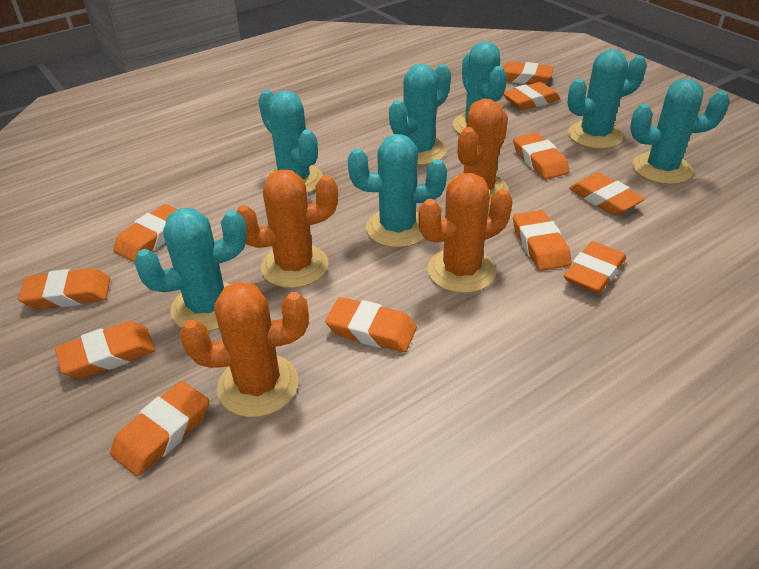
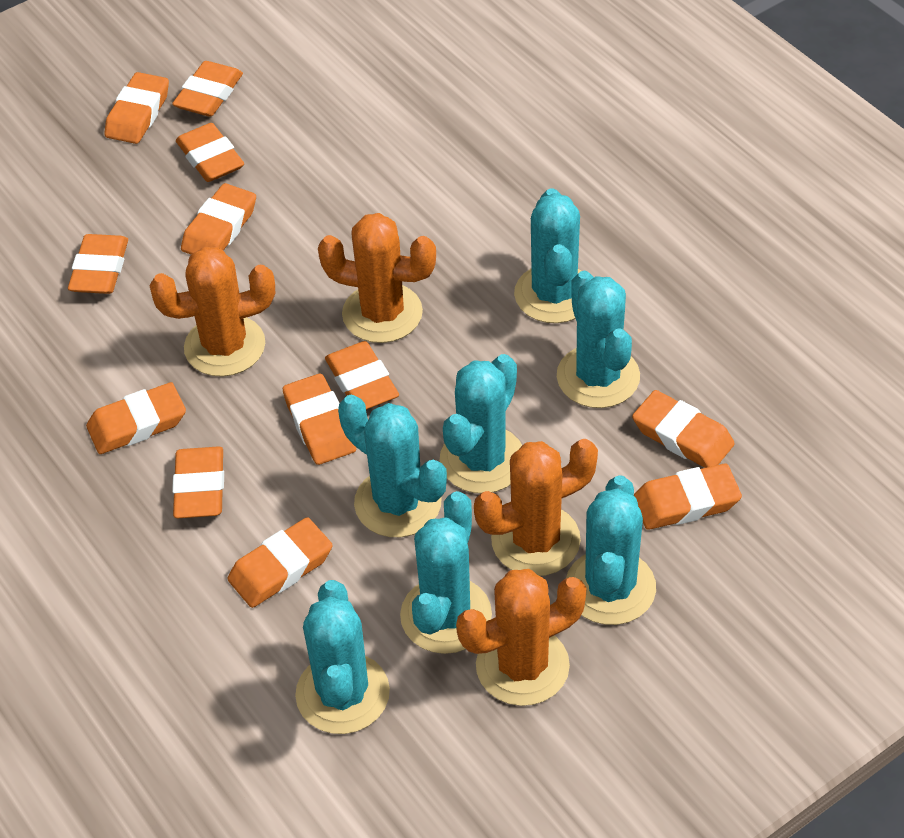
orange eraser: [18,268,110,309] [55,321,156,379] [110,381,209,477] [113,204,178,262] [325,297,417,352] [503,61,554,84] [503,82,561,110] [513,132,570,180] [513,210,571,271] [564,241,626,294] [569,173,645,215] = 11 -> [68,234,128,294] [86,382,186,454] [104,72,169,144] [172,61,243,117] [172,446,224,518] [176,123,244,182] [181,183,256,255] [228,517,333,608] [283,374,356,465] [325,341,399,410] [632,390,735,468] [634,464,742,530] = 12

